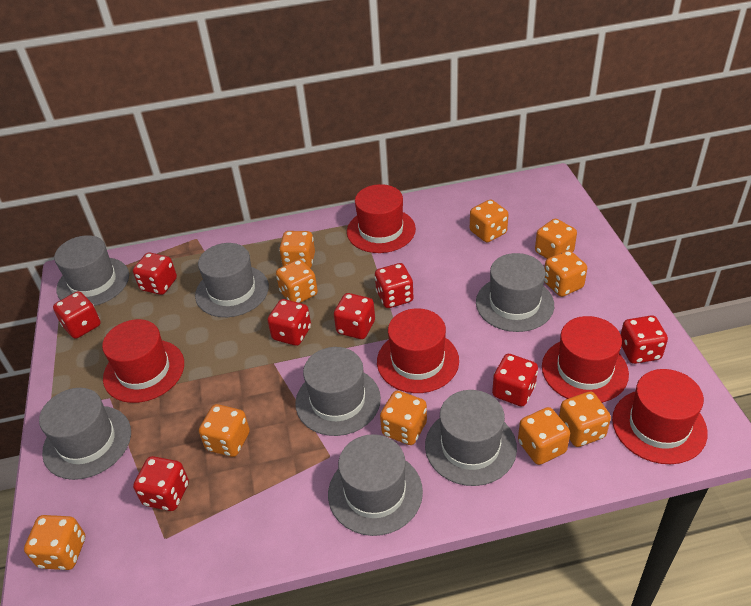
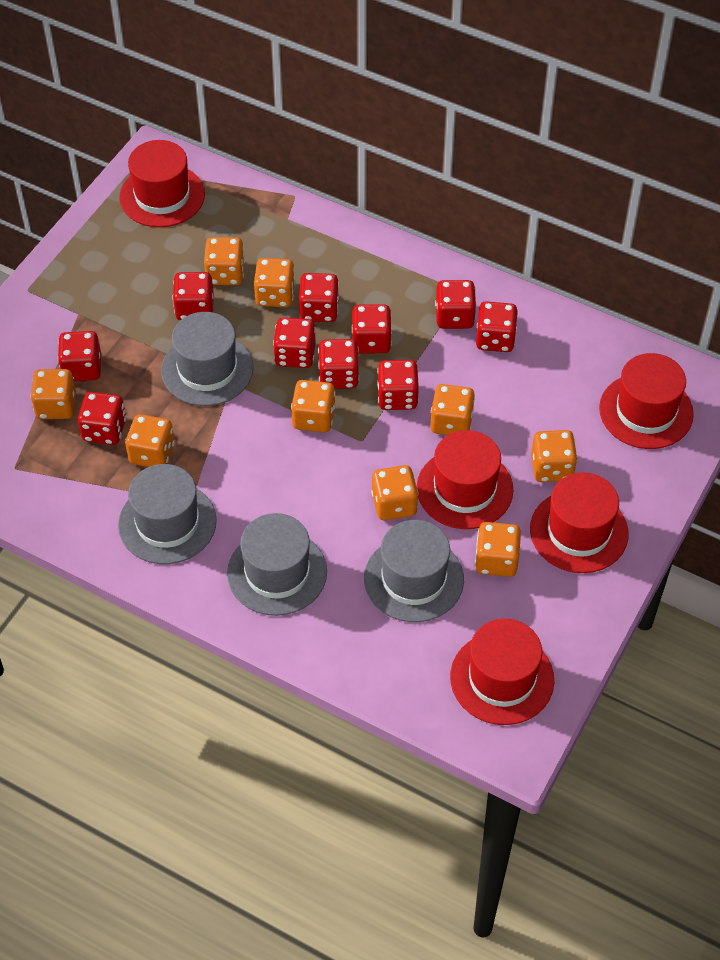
grey hat: [39,388,131,480] [54,235,129,306] [195,243,269,317] [295,347,381,436] [328,434,423,536] [425,390,517,486] [476,253,554,332] = 7 -> [118,464,217,564] [161,312,253,406] [227,513,327,616] [364,520,464,622] = 4
orange dice: [24,515,85,570] [199,404,250,457] [276,259,318,303] [279,231,315,268] [380,391,427,445] [470,200,509,242] [518,407,570,465] [535,219,577,259] [544,250,587,297] [559,391,611,447] = 10 -> [30,369,76,419] [125,414,175,467] [204,237,245,285] [254,258,295,307] [291,380,336,432] [371,465,418,520] [430,384,475,435] [475,522,521,577] [531,430,578,482] = 9
red dice: [53,291,101,339] [133,253,177,295] [133,456,189,511] [267,299,311,346] [334,293,375,339] [375,263,414,308] [492,354,538,406] [621,316,668,364] = 8 -> [58,331,101,381] [78,392,126,445] [173,272,214,320] [273,317,316,368] [299,273,339,322] [318,339,359,389] [352,304,392,353] [377,360,419,410] [435,280,476,329] [476,301,518,352] = 10

